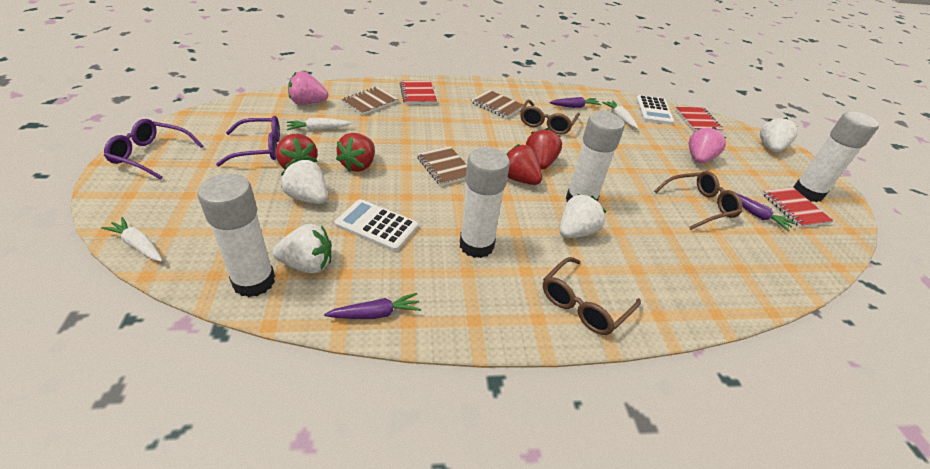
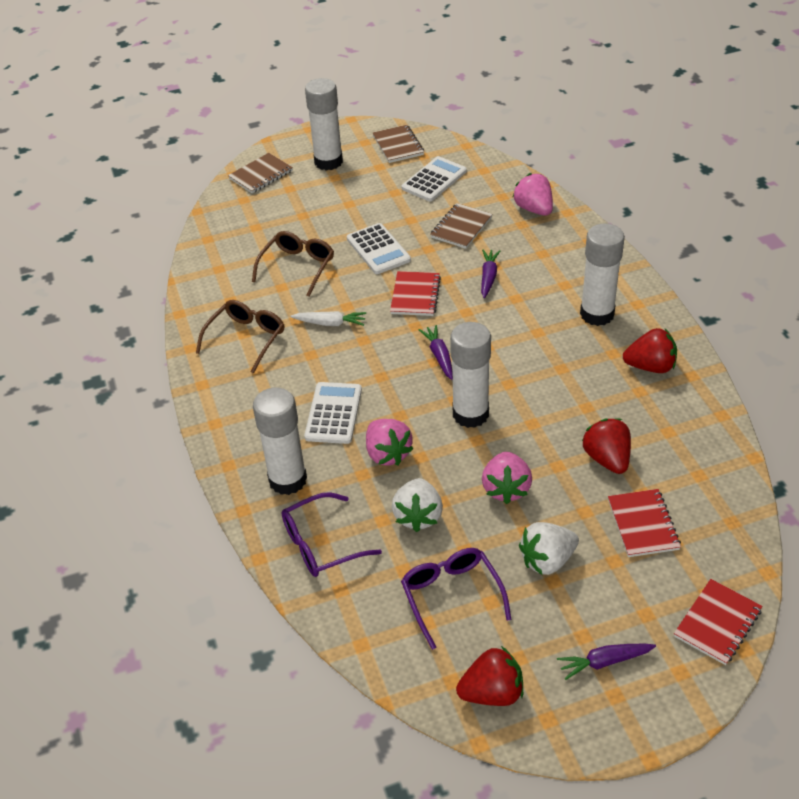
brown glasses: [520,100,580,135] [543,257,641,335] [654,171,743,230] = 3 -> [196,300,284,374] [252,231,334,297] = 2
pink strawberry: [288,71,328,105] [689,127,726,163] = 2 -> [366,419,414,466] [482,452,532,504] [513,173,553,215] = 3
red strawberry: [276,134,317,170] [336,133,375,172] [506,144,542,185] [526,128,562,169] = 4 -> [456,646,523,706] [582,418,631,474] [623,328,677,373] = 3
white calculator: [335,199,418,251] [636,95,674,125] = 2 -> [304,382,362,444] [347,223,411,274] [402,156,467,201] = 3
white carrot: [101,217,163,262] [287,118,351,131] [602,101,638,129] = 3 -> [290,311,366,326] = 1
white strawberry: [273,224,331,273] [281,160,328,204] [559,194,606,238] [760,117,798,152] = 4 -> [392,478,443,532] [519,522,579,575] = 2

